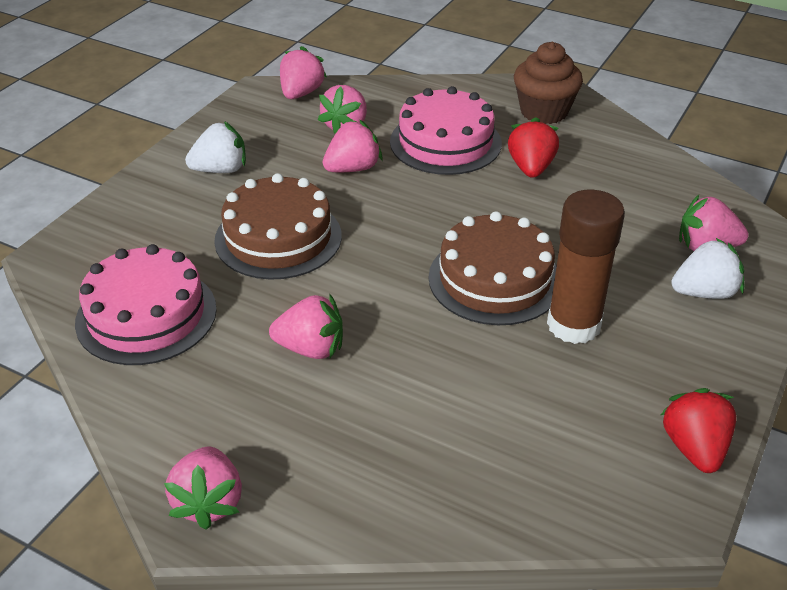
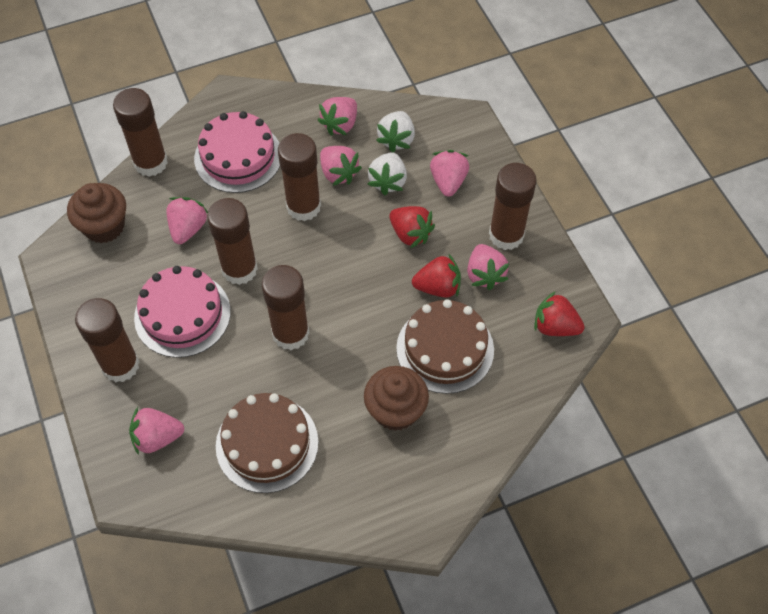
brown cupcake: [514,42,583,124] = 1 -> [67,183,126,243] [364,366,429,431] = 2
brown glue stick: [547,190,625,344] = 1 -> [75,298,140,382] [113,88,168,177] [207,198,258,285] [262,265,309,350] [278,133,321,221] [489,163,537,250] = 6
red strawberry: [508,117,559,178] [661,388,736,473] = 2 -> [389,206,435,248] [412,254,461,298] [534,291,585,336] = 3

